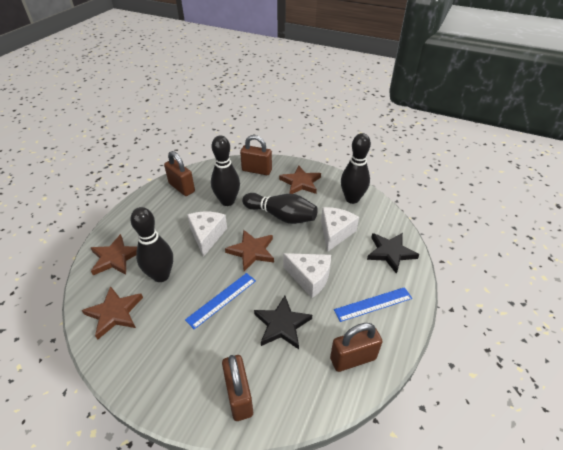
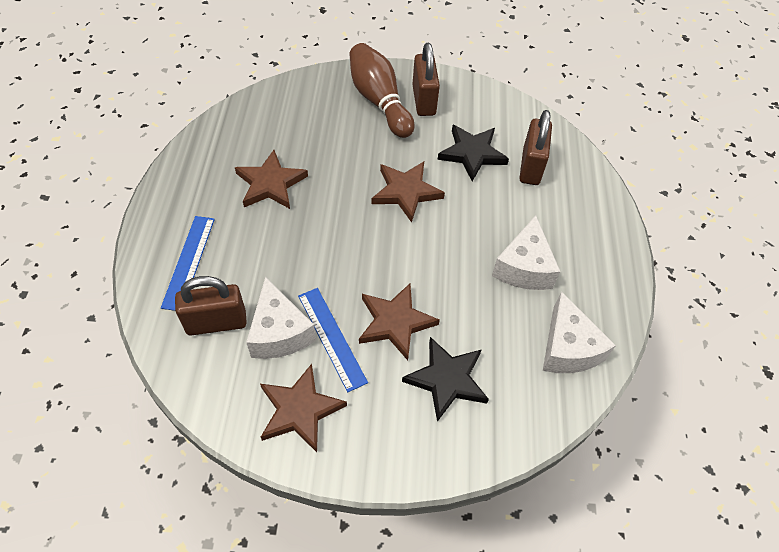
black bowling pin: [130,207,173,282] [211,135,240,206] [242,193,318,224] [341,133,371,204] = 4 -> none = 0
brown bowling pin: none = 0 -> [349,43,414,138] = 1
brown padlock: [164,151,195,196] [222,355,253,421] [240,135,272,175] [330,323,383,372] = 4 -> [175,276,247,336] [412,43,440,116] [519,110,552,185] = 3

